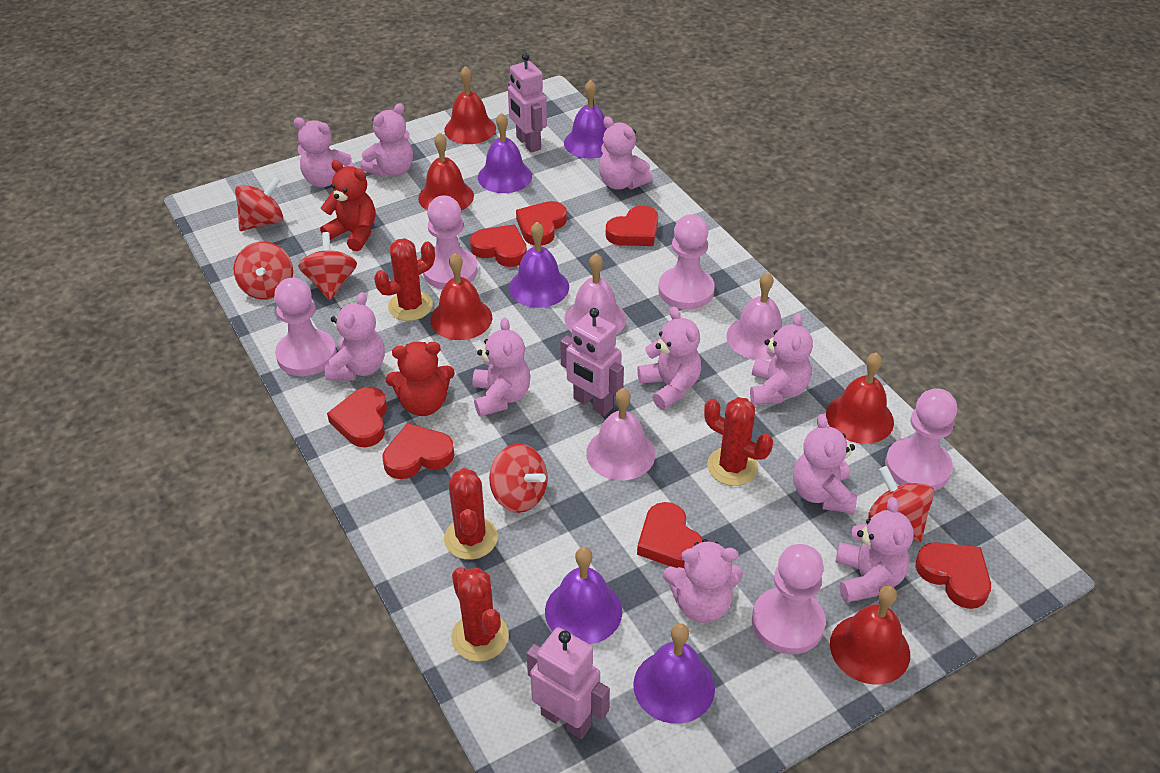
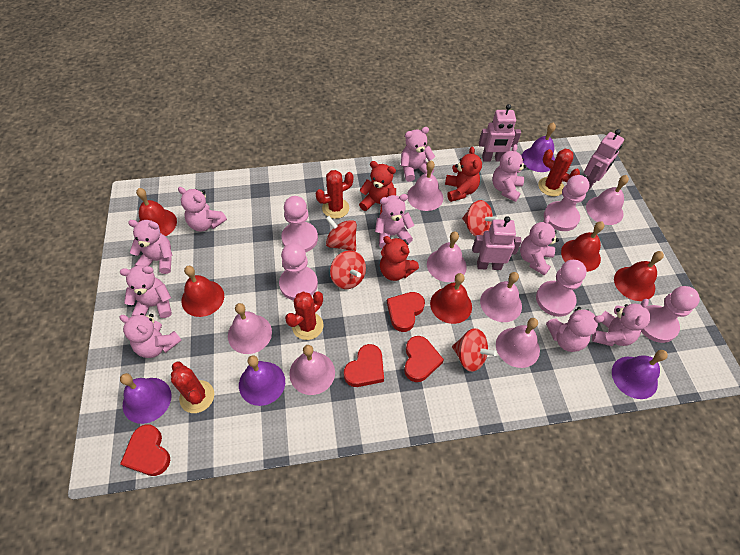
pink bell: [564,253,626,335] [586,388,655,480] [726,272,783,360] = 3 -> [228,303,272,354] [289,345,335,395] [407,160,443,211] [427,231,467,282] [480,272,522,322] [496,318,540,368] [586,175,629,225] = 7
purple bell: [478,113,532,193] [509,222,569,308] [545,547,622,644] [564,80,607,159] [633,624,715,724] = 5 -> [120,373,171,424] [239,355,285,406] [521,122,556,172] [612,350,668,399] = 4
red heart: [327,387,387,447] [382,423,454,479] [470,224,527,267] [516,201,567,246] [606,205,658,246] [637,502,703,569] [915,542,991,609] = 7 -> [120,424,170,476] [344,344,384,387] [387,292,425,332] [404,336,444,382] = 4
red spinning top: [234,241,293,300] [235,177,283,231] [298,232,357,300] [489,444,548,513] [868,466,934,543] = 5 -> [325,216,357,251] [330,250,366,289] [452,328,497,372] [462,200,498,236] = 4
red teddy bear: [320,160,376,251] [386,342,455,416] = 2 -> [359,161,396,214] [380,236,419,281] [445,147,482,202] = 3

